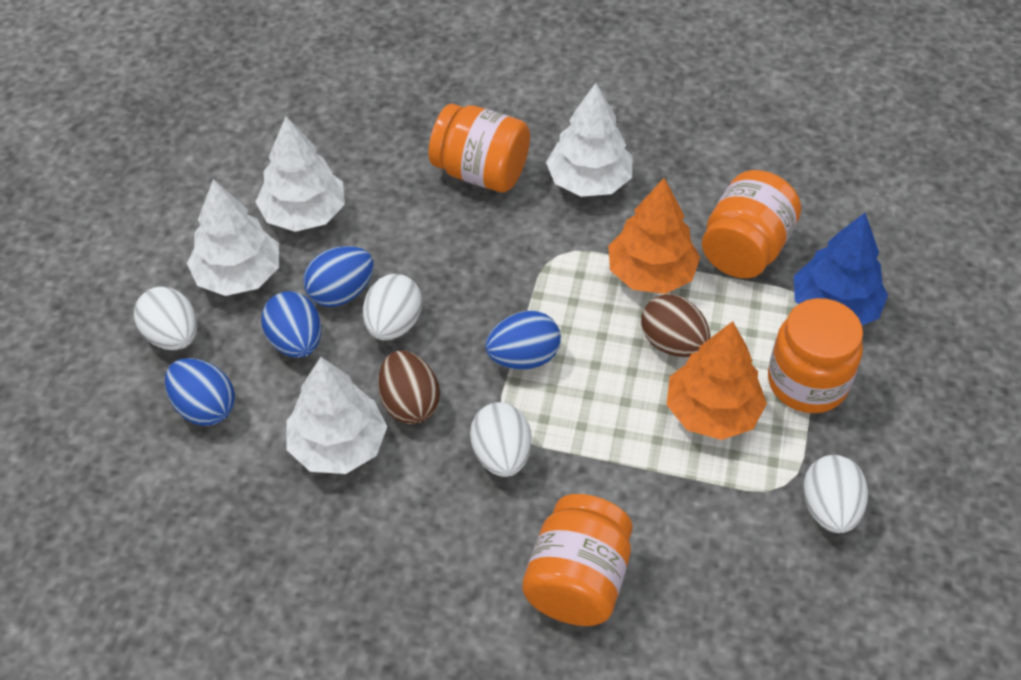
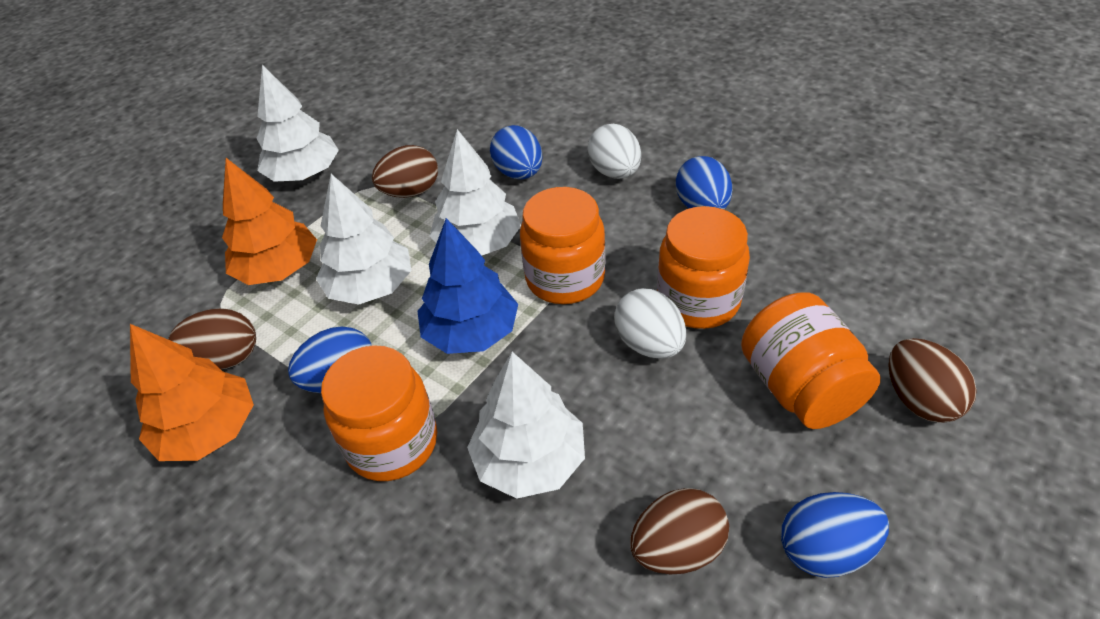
brown egg: [378,350,440,424] [641,294,710,357] = 2 -> [168,308,256,369] [372,145,438,198] [630,488,729,574] [888,338,977,423] = 4
white egg: [134,287,197,350] [363,274,422,340] [470,402,531,477] [803,455,868,533] = 4 -> [587,124,641,179] [614,288,686,359] = 2

